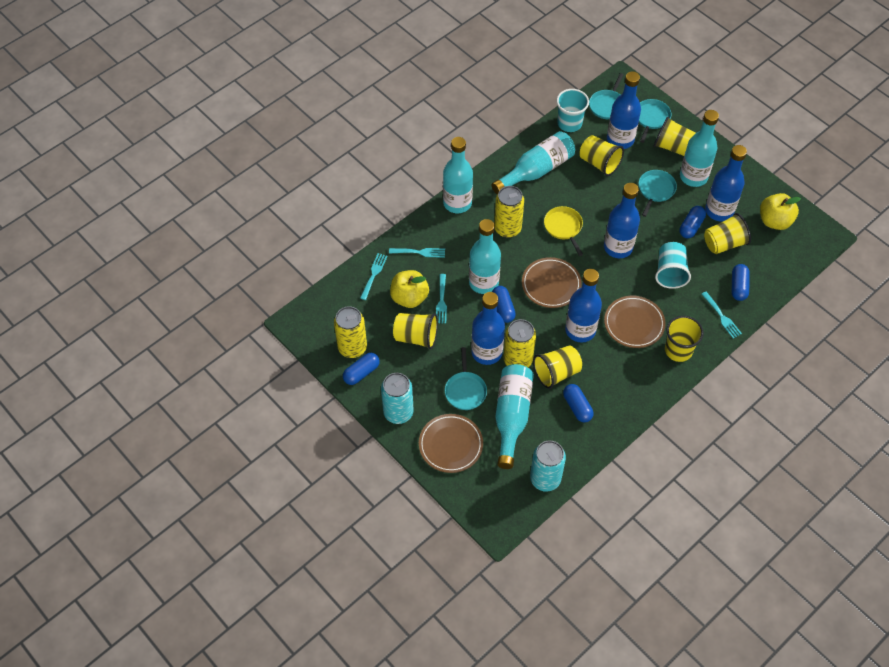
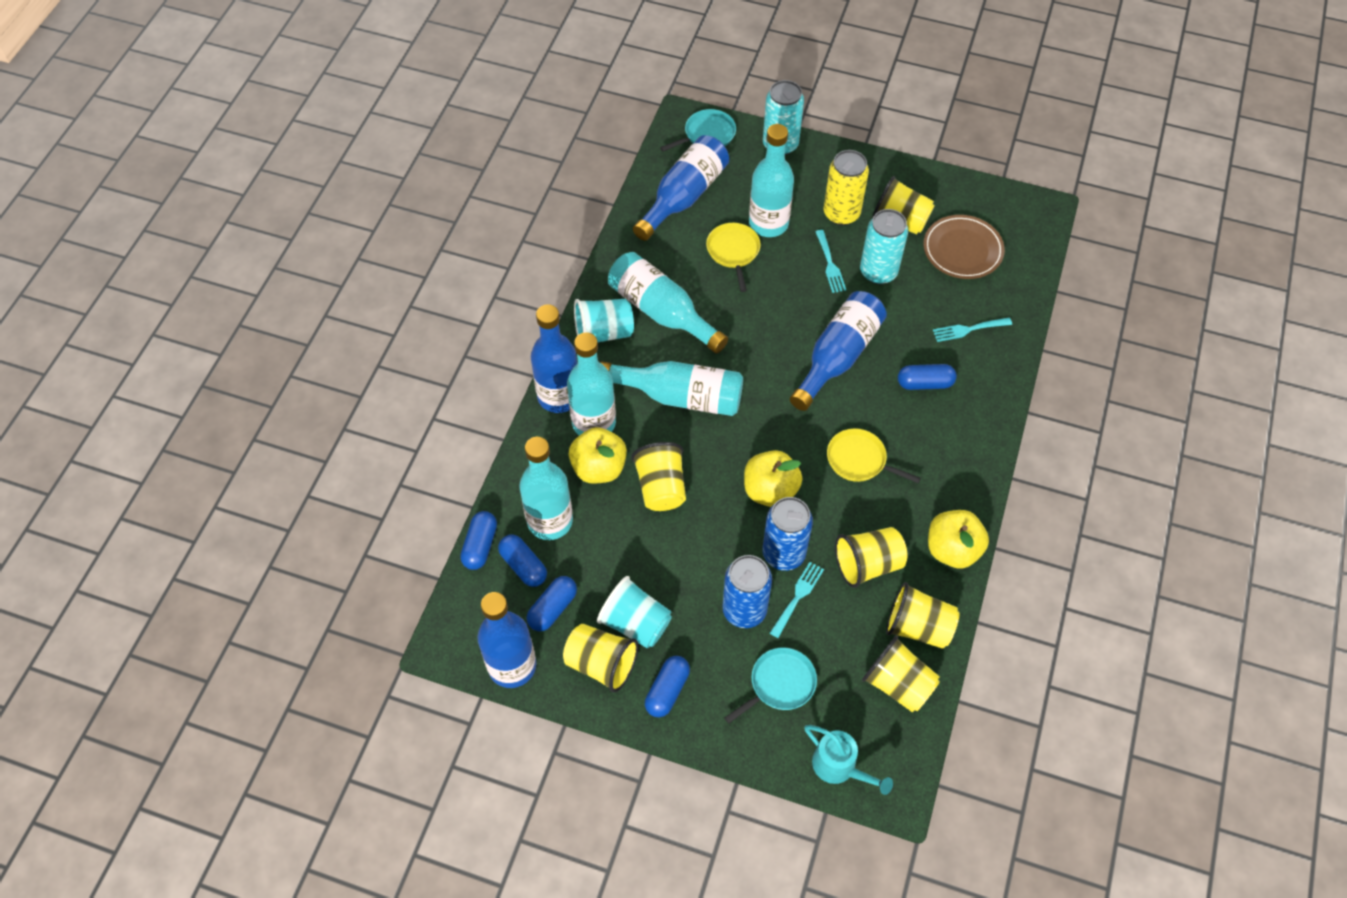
blue bottle: [471,292,505,365] [565,269,602,343] [604,183,640,258] [607,71,641,149] [705,145,747,221] = 5 -> [477,592,536,688] [531,304,577,413] [633,135,729,241] [790,291,887,411] = 4
blue can: none = 0 -> [722,555,772,628] [762,497,813,571] = 2
brown plate: [419,414,483,473] [522,257,582,308] [604,296,666,348] = 3 -> [923,215,1005,279] = 1
turquoise fork: [360,253,388,300] [389,248,445,258] [436,274,447,324] [701,292,742,338] = 4 -> [770,562,824,638] [815,230,846,293] [933,318,1012,342] = 3
turquoise pan: [445,347,487,410] [589,73,624,119] [638,170,677,217] [639,99,671,143] = 4 -> [660,109,736,151] [724,647,817,724] = 2
turquoise watering can: none = 0 -> [804,725,893,795] = 1
yellow apple: [390,270,429,308] [760,193,801,230] = 2 -> [569,427,627,484] [744,450,802,507] [928,510,989,569] = 3
yellow can: [334,306,367,358] [494,186,524,238] [503,319,536,368] = 3 -> [823,150,869,226] = 1
yellow pan: [544,206,583,256] = 1 -> [706,223,761,292] [827,428,921,483] = 2

